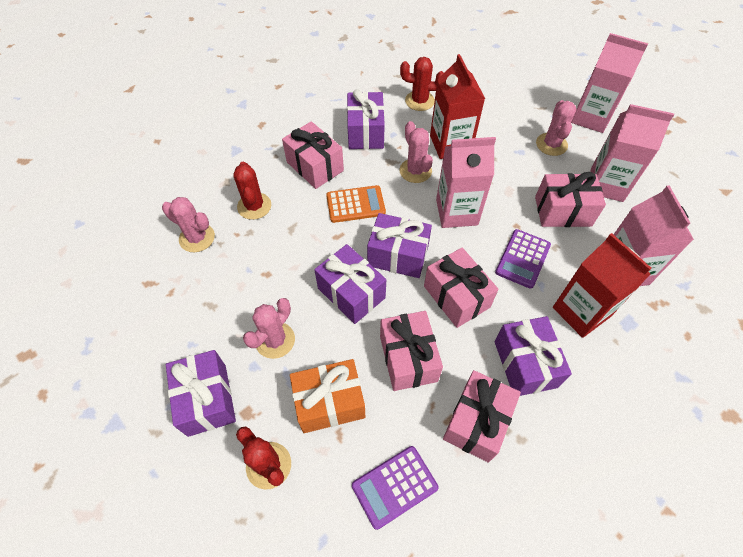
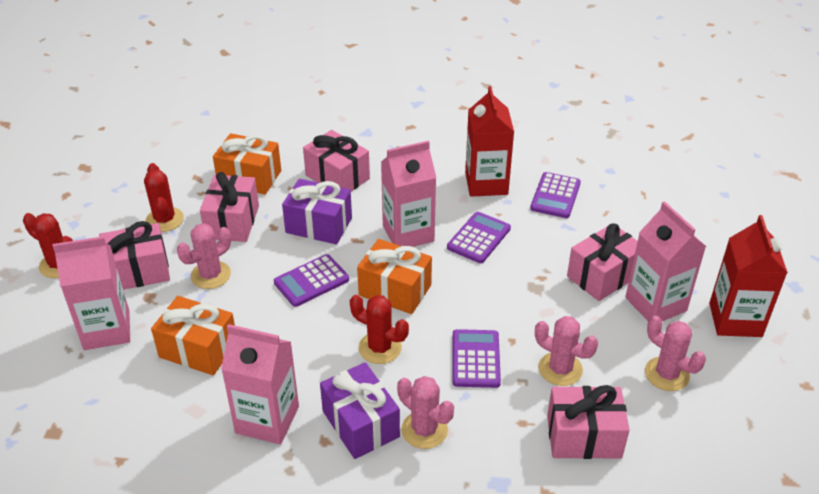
orange calculator: [326,185,386,223] = 1 -> none = 0
orange gift: [290,359,365,433] = 1 -> [151,296,235,375] [213,133,281,194] [357,239,432,314] = 3
purple calculator: [352,446,438,530] [495,229,551,289] = 2 -> [274,254,349,307] [447,212,511,263] [452,329,501,388] [530,172,581,218] = 4
purple gift: [166,350,236,437] [314,244,386,324] [347,89,385,149] [367,213,432,278] [494,316,572,396] = 5 -> [282,179,352,244] [320,362,400,459] = 2

